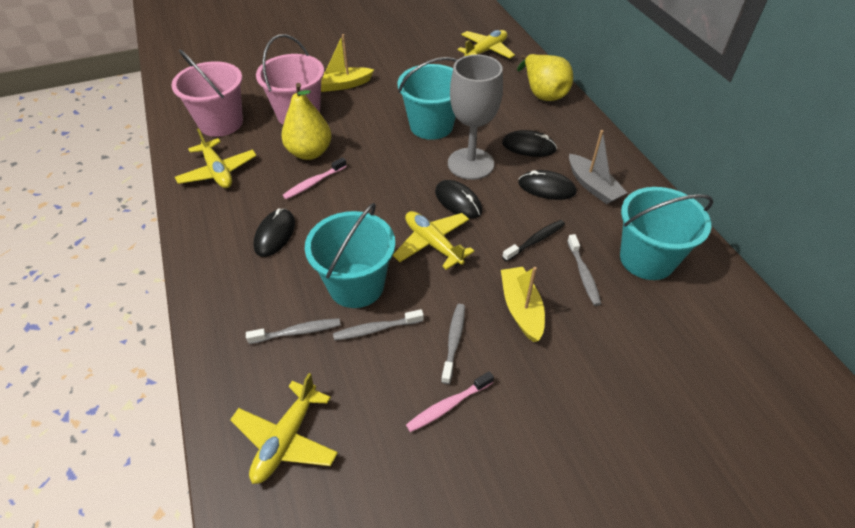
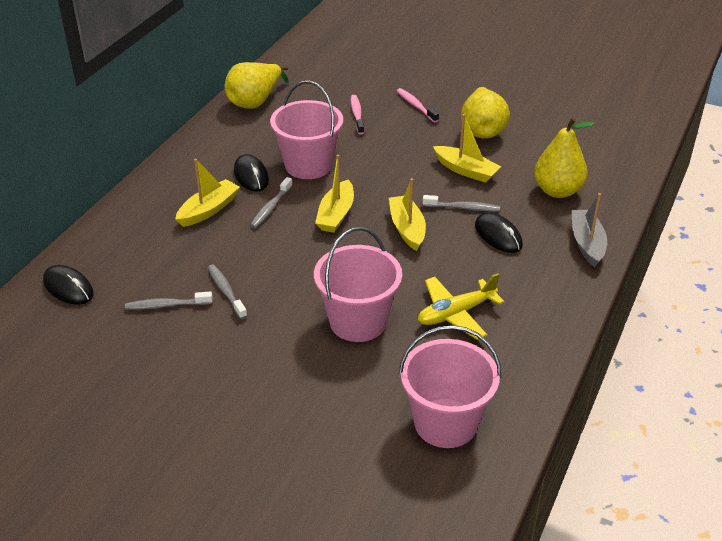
black mouse: [253,209,295,257] [435,180,482,219] [502,130,557,157] [518,170,576,200] = 4 -> [43,265,94,305] [234,154,269,192] [475,213,523,253] = 3
black toothbrush: [502,220,565,262] = 1 -> none = 0
grey goblet: [448,55,503,180] = 1 -> none = 0
pink bucket: [171,50,243,137] [256,34,324,125] = 2 -> [270,81,343,179] [314,227,402,342] [399,325,501,448] = 3
turquoise bucket: [305,203,395,308] [397,57,457,140] [620,187,713,280] = 3 -> none = 0
yellow boat: [321,34,374,92] [501,267,545,342] = 2 -> [175,159,240,227] [315,155,354,233] [389,178,426,251] [433,114,501,183] = 4
yellow pear: [281,83,332,160] [517,54,573,101] = 2 -> [225,62,288,109] [461,87,510,138] [534,117,594,198] = 3
yellow plane: [175,128,256,188] [230,373,338,484] [393,211,474,270] [458,30,515,59] = 4 -> [418,273,504,340] = 1

